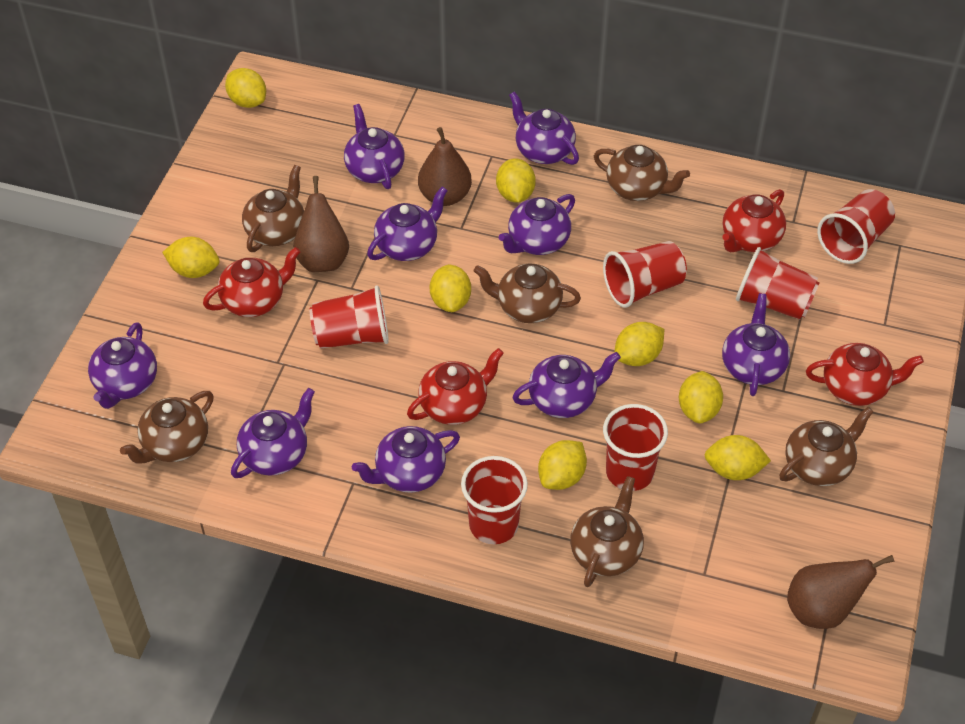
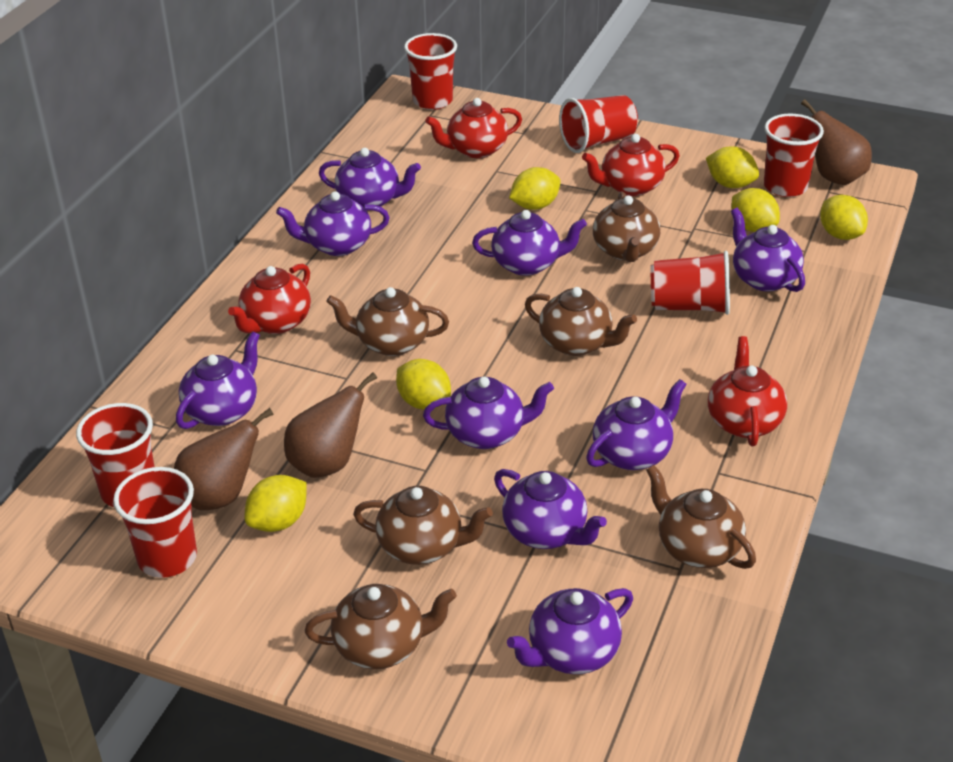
yellow lemon: [162,237,220,278] [225,68,266,108] [430,264,471,312] [496,158,536,203] [538,440,587,490] [614,322,664,366] [679,371,723,424] [705,435,771,480] = 8 -> [244,475,307,532] [396,359,451,410] [509,167,561,210] [706,146,759,188] [732,188,780,232] [820,195,868,240] = 6

